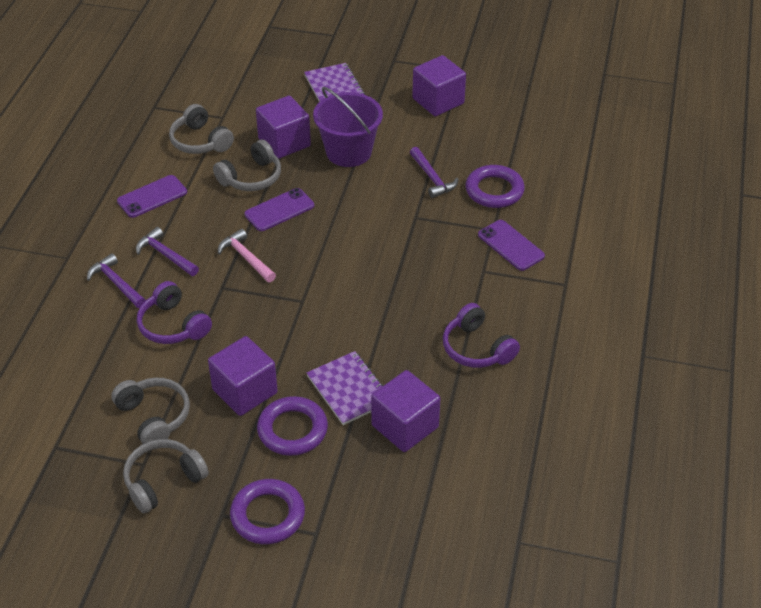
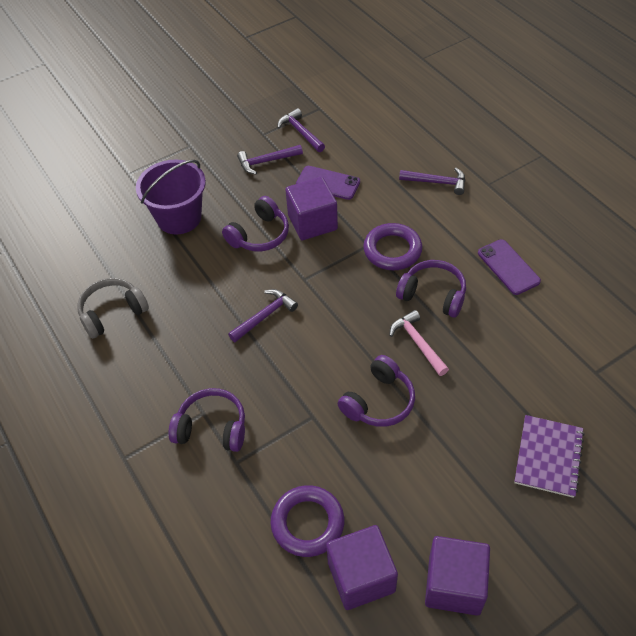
grey headphones: [111,378,190,444] [123,439,209,513] [169,104,234,154] [213,139,281,191] = 4 -> [77,278,149,339] = 1
purple cube: [208,336,278,416] [256,96,311,159] [371,370,440,452] [412,55,466,116] = 4 -> [286,177,338,240] [326,525,398,610] [425,536,490,616] = 3
purple hammer: [87,253,146,308] [136,227,199,276] [410,147,459,198] = 3 -> [228,289,298,342] [237,145,303,174] [277,108,325,152] [399,168,465,195] = 4
purple headphones: [137,281,212,344] [443,303,520,368] = 2 -> [169,388,245,452] [222,196,289,251] [338,355,415,427] [396,260,466,318] = 4
purple notebook: [304,63,365,102] [307,351,383,425] = 2 -> [514,415,584,498] = 1
purple phone: [117,175,187,218] [244,188,314,231] [478,220,545,271] = 3 -> [296,166,360,200] [478,239,541,295] = 2
purple ring: [230,479,305,544] [257,396,328,456] [465,165,525,208] = 3 -> [270,485,344,557] [363,223,422,270] = 2

